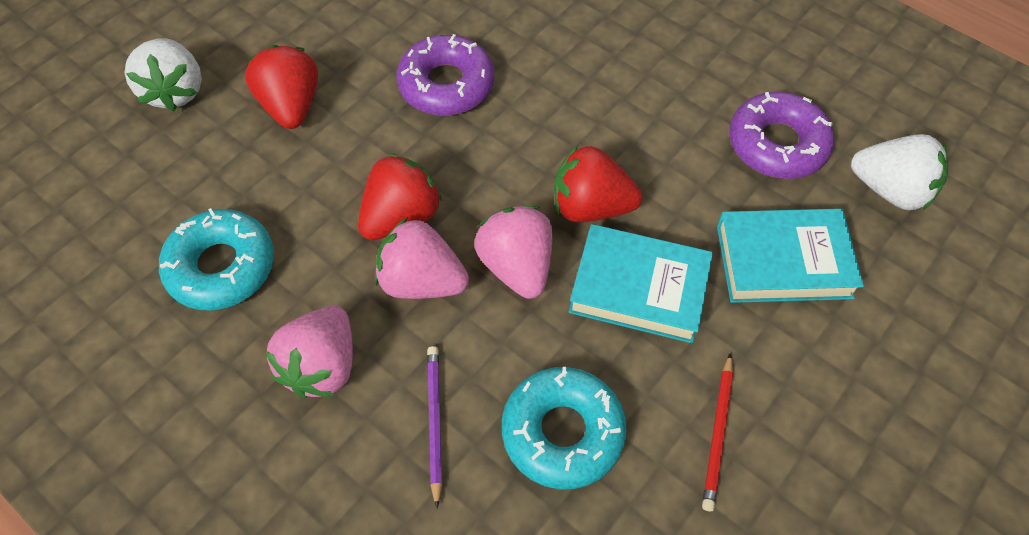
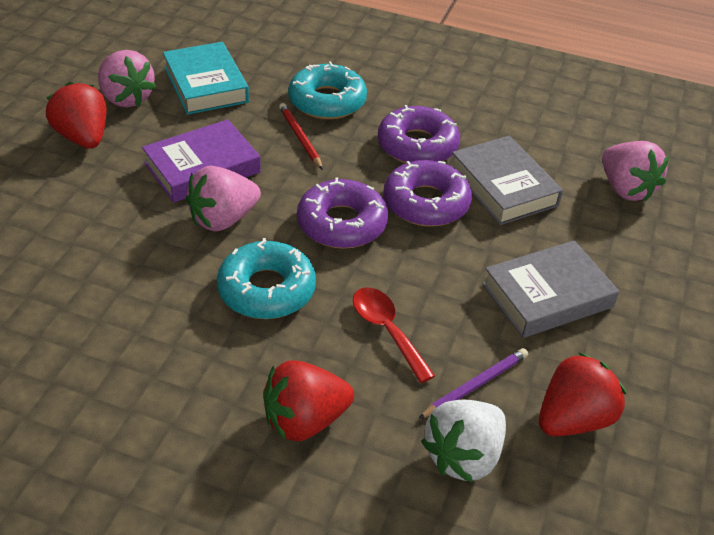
grey book: none = 0 -> [451,136,563,225] [482,240,619,338] = 2
purple book: none = 0 -> [142,119,261,203] = 1
purple donut: [396,34,494,116] [729,92,834,179] = 2 -> [297,177,388,249] [377,105,460,164] [383,160,472,227] = 3
red spoon: none = 0 -> [353,287,435,383] = 1
turquoise book: [569,224,713,343] [717,208,864,303] = 2 -> [163,42,249,115] = 1
white strawberry: [124,38,202,111] [851,134,948,210] = 2 -> [421,400,506,483] = 1

